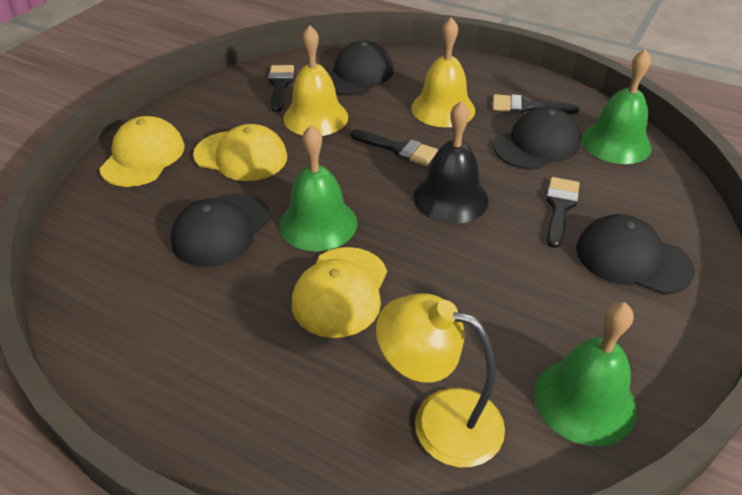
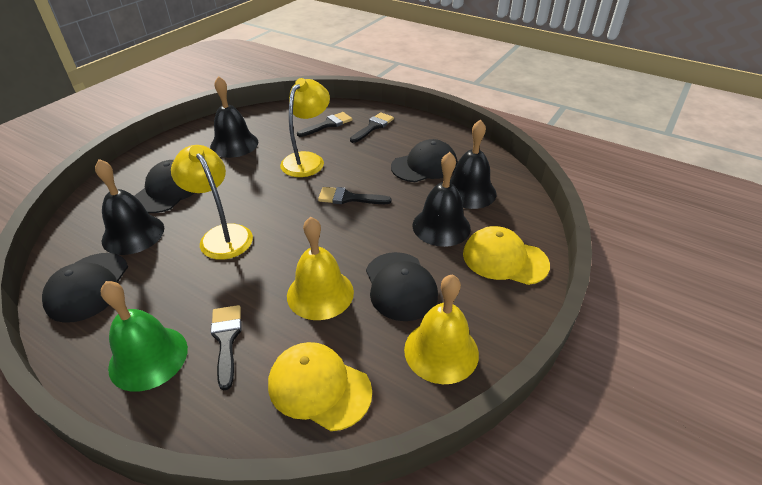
black bell: [413,100,489,224] = 1 -> [95,159,164,255] [210,76,259,158] [412,152,471,247] [450,119,497,209] = 4
green bell: [279,125,358,251] [534,302,637,447] [581,49,652,164] = 3 -> [101,281,188,392] = 1
yellow cap: [99,116,185,187] [193,124,287,181] [292,247,387,338] = 3 -> [268,342,372,431] [463,226,550,285] = 2
yellow lamp: [376,293,505,467] = 1 -> [171,145,253,260] [280,78,330,177] = 2

